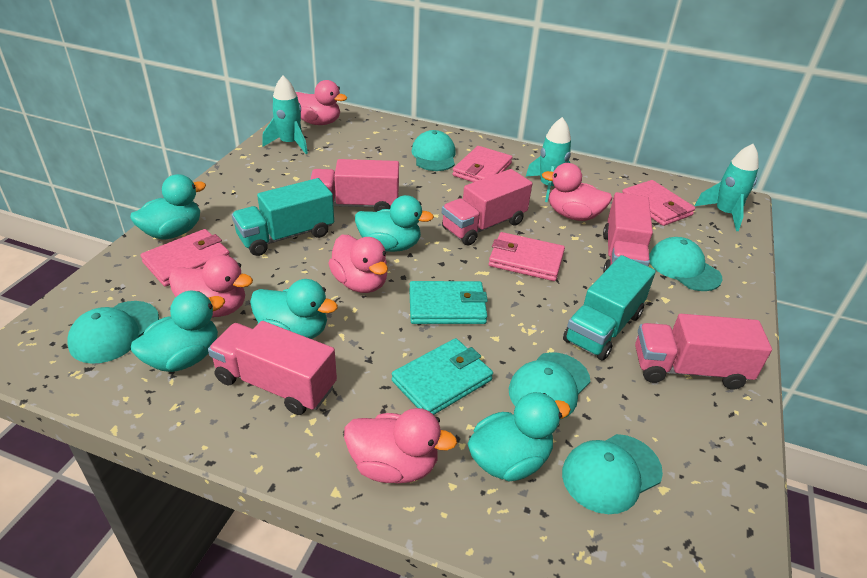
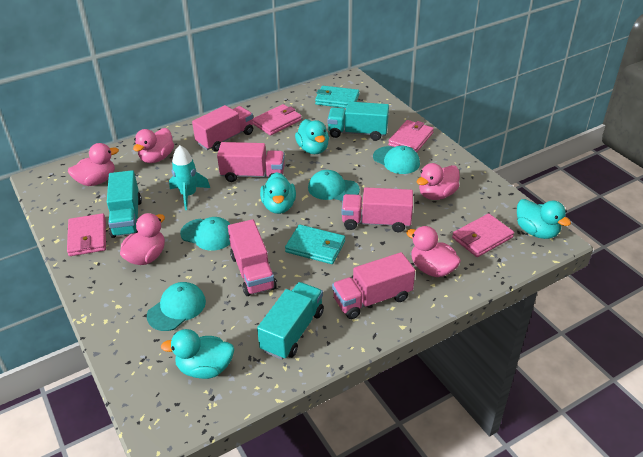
turquoise cap: [67,301,159,364] [411,130,456,171] [509,352,590,420] [562,434,663,514] [649,237,722,291] = 5 -> [147,282,206,331] [180,217,230,251] [308,170,360,201] [373,146,420,174] = 4
turquoise duck: [130,174,206,239] [131,291,225,372] [250,279,338,339] [355,195,434,252] [468,392,571,481] = 5 -> [161,329,234,379] [260,172,296,214] [295,119,329,154] [517,199,571,239] = 4
turquoise rocket: [262,76,308,154] [526,117,571,202] [695,144,759,231] = 3 -> [169,145,210,210] = 1
turquoise truck: [232,178,334,256] [563,255,656,361] = 2 -> [107,170,142,238] [257,282,324,360] [327,102,389,141] = 3

